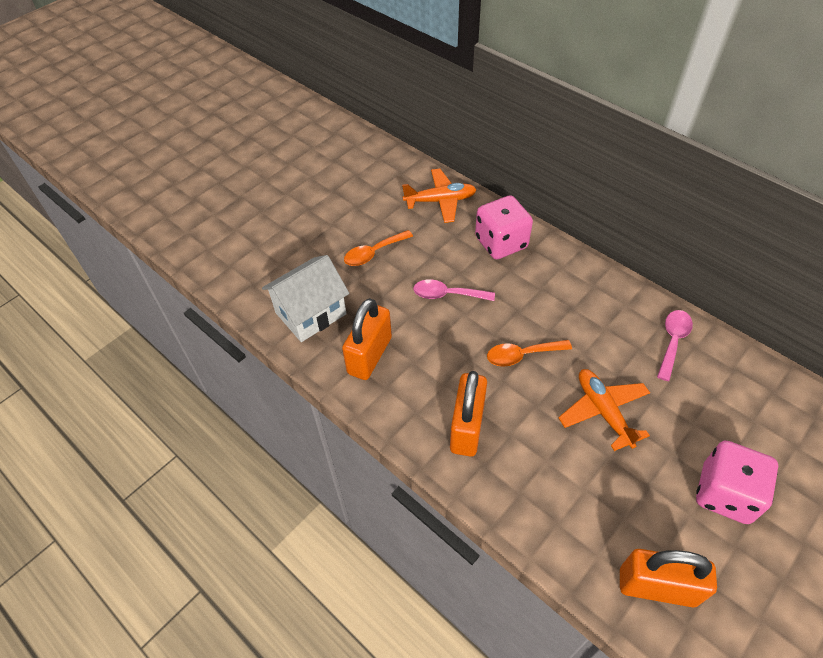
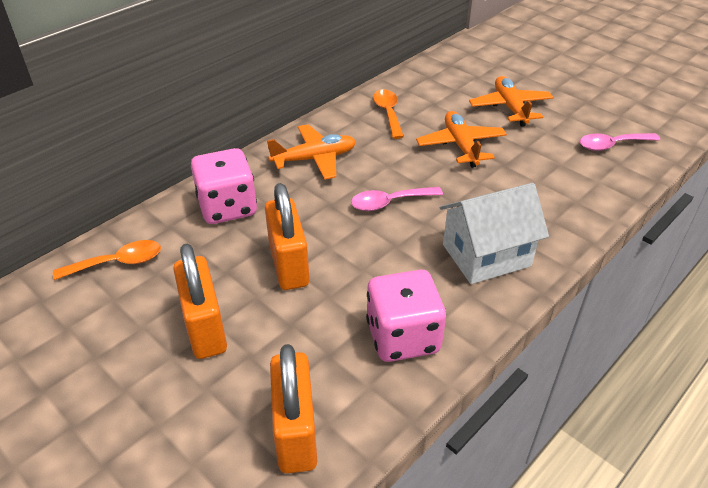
orange plane: [402,169,477,223] [558,369,650,451] = 2 -> [267,124,356,180] [416,111,507,168] [469,76,554,127] = 3

